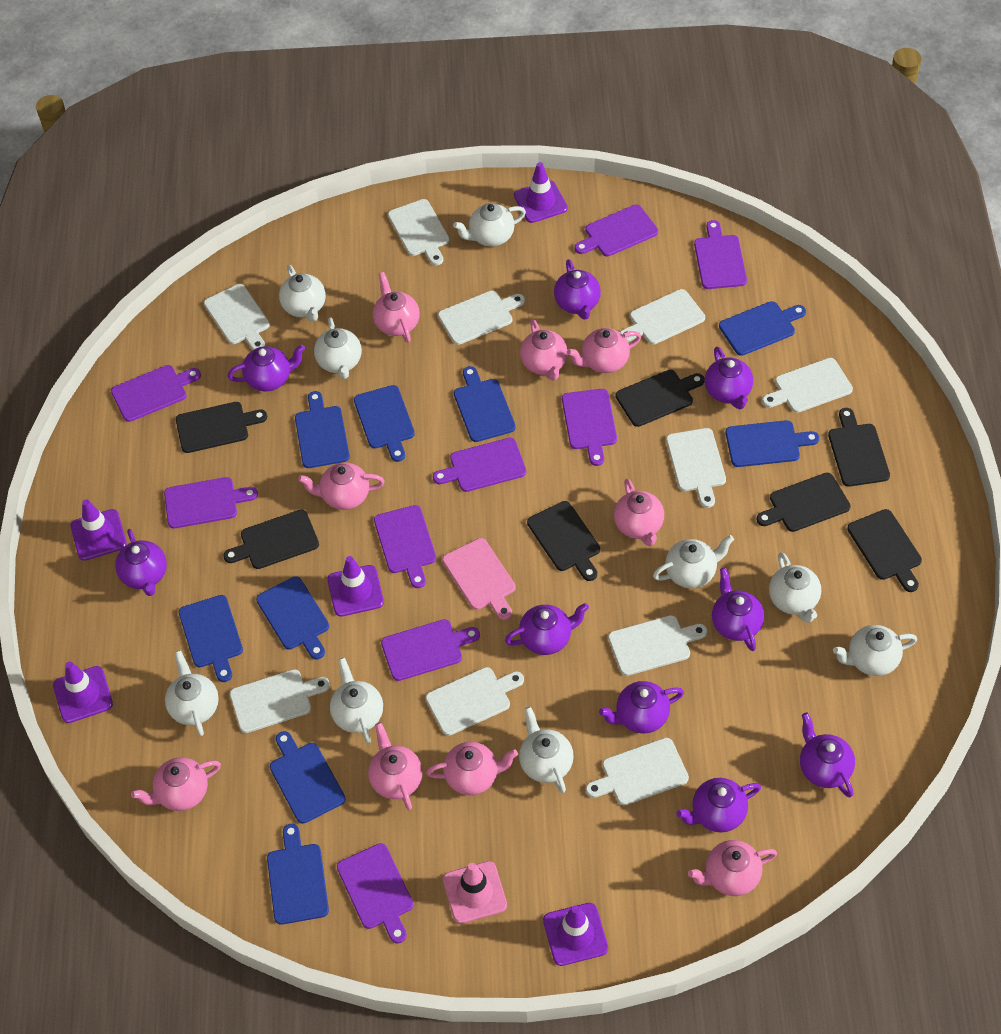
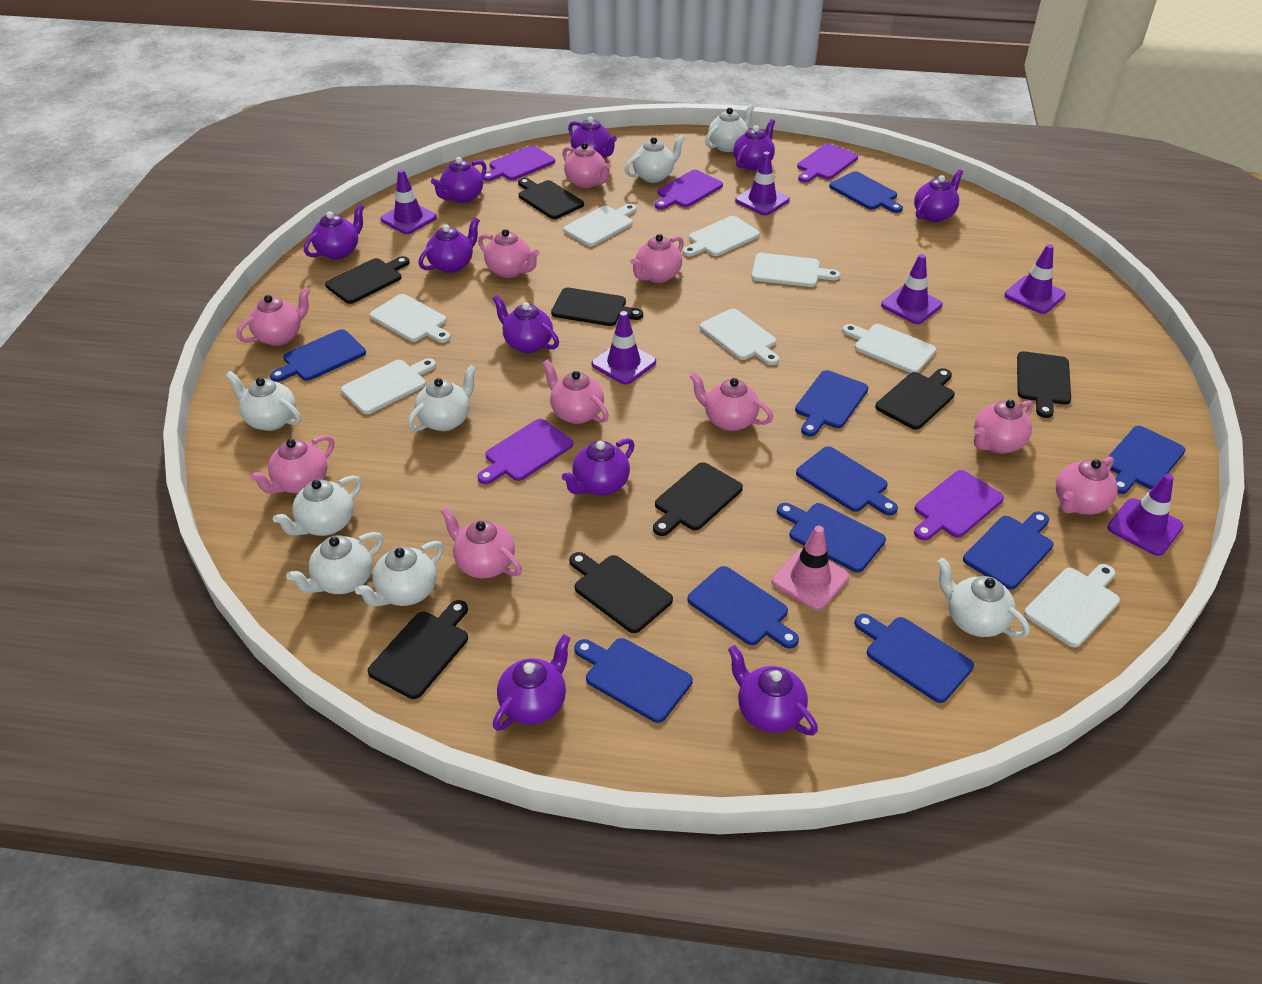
black cutting board: [176,402,267,453] [223,509,319,569] [527,501,600,581] [616,370,705,427] [756,473,851,532] [828,408,890,487] [847,509,922,592] = 7 -> [325,256,410,304] [368,600,468,699] [518,178,584,219] [551,288,643,326] [569,552,673,633] [653,462,743,536] [875,368,955,430] [1017,351,1071,418] = 8
blue cutting board: [179,595,243,682] [256,576,329,659] [267,824,329,925] [270,731,345,824] [295,391,350,468] [354,385,415,462] [454,366,516,442] [719,301,806,356] [726,420,819,467] = 9 -> [270,329,366,382] [574,638,693,723] [687,566,799,649] [777,503,886,573] [795,370,869,436] [796,446,898,516] [829,171,903,213] [855,614,974,703] [963,511,1054,590] [1108,426,1186,494] = 10
pink cutting board: [443,538,516,620] = 1 -> none = 0
pink teapot: [131,757,221,811] [298,463,385,510] [368,722,423,810] [373,272,420,343] [426,742,518,795] [520,319,568,381] [567,328,641,373] [614,479,664,546] [688,840,777,896] = 9 -> [237,287,310,346] [250,435,334,494] [441,507,522,579] [478,229,540,278] [543,359,609,424] [562,143,611,188] [630,234,684,283] [690,372,773,431] [974,400,1033,453] [1056,457,1118,515] = 10
purple cutting board: [111,365,201,422] [164,477,258,529] [337,843,414,943] [374,505,436,588] [381,619,480,681] [433,438,526,492] [562,389,617,466] [575,205,658,257] [694,220,747,289] = 9 -> [477,419,573,484] [483,145,555,181] [655,170,723,210] [797,144,858,183] [914,470,1004,541] = 5
purple teapot: [115,529,167,596] [228,345,305,391] [505,603,589,655] [554,259,601,320] [599,681,684,733] [677,778,761,833] [705,347,753,409] [712,568,764,651] [800,713,855,797] = 9 -> [304,204,364,260] [418,217,480,273] [431,157,487,203] [492,295,559,353] [493,634,570,731] [562,438,635,496] [568,117,617,158] [728,645,818,735] [733,119,775,170] [914,169,963,222] = 10
purple traffic cone: [53,662,113,723] [71,499,127,561] [327,556,384,617] [514,162,568,223] [543,903,608,966] = 5 -> [381,169,437,234] [592,311,656,385] [735,152,790,216] [881,254,943,324] [1005,244,1066,314] [1108,474,1183,556] = 6
white cutting board: [204,284,270,350] [230,669,330,733] [388,199,449,266] [426,667,524,736] [438,291,525,345] [586,738,689,805] [608,615,707,676] [620,289,705,344] [666,428,726,508] [762,358,853,413] = 10 -> [341,358,436,414] [370,294,451,343] [563,204,637,246] [683,216,760,257] [700,308,779,365] [752,253,840,287] [842,324,936,373] [1024,564,1120,647] = 8
white teapot: [165,650,219,736] [279,265,326,322] [314,317,362,379] [330,657,383,744] [453,203,526,246] [519,707,574,793] [653,535,734,588] [769,552,821,623] [833,625,917,676] = 9 -> [226,371,301,431] [273,475,362,536] [286,532,383,594] [355,541,444,607] [408,365,476,431] [625,135,685,183] [705,104,754,152] [937,558,1030,638] = 8

